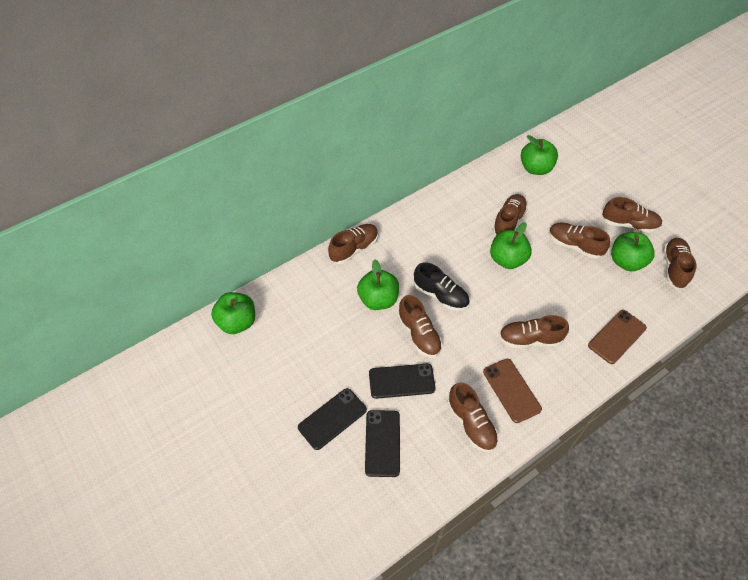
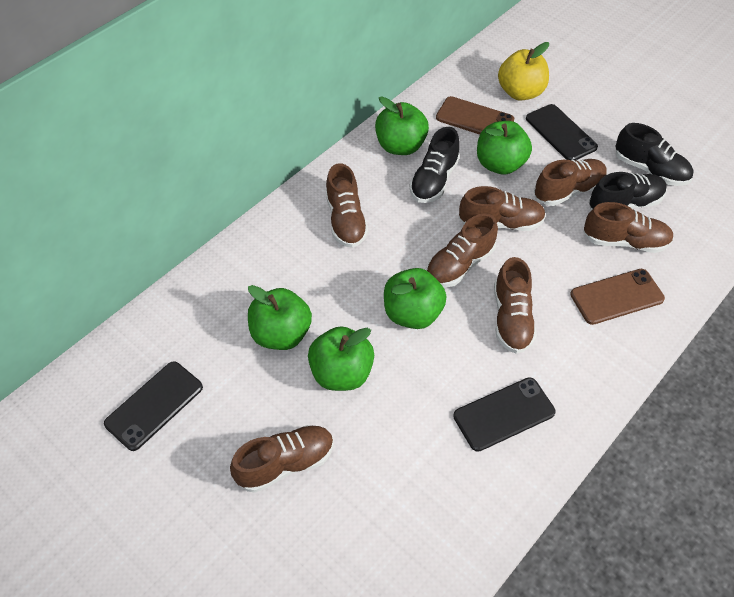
black shoe: [414,263,470,311] = 1 -> [410,127,460,203] [589,172,667,210] [615,123,694,186] = 3
brown shoe: [328,224,378,264] [398,295,442,358] [448,382,498,452] [492,194,528,235] [499,315,569,348] [549,223,610,259] [602,197,662,233] [663,238,696,289] = 8 -> [230,425,334,493] [326,163,368,248] [426,213,498,287] [459,186,546,231] [494,257,537,354] [534,159,607,206] [583,202,674,253] = 7
yellow apple: none = 0 -> [498,42,549,101] = 1

